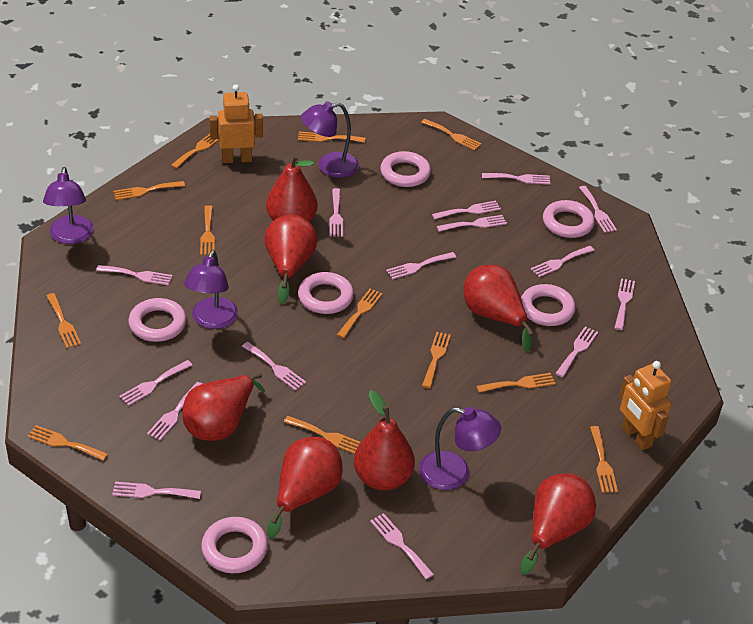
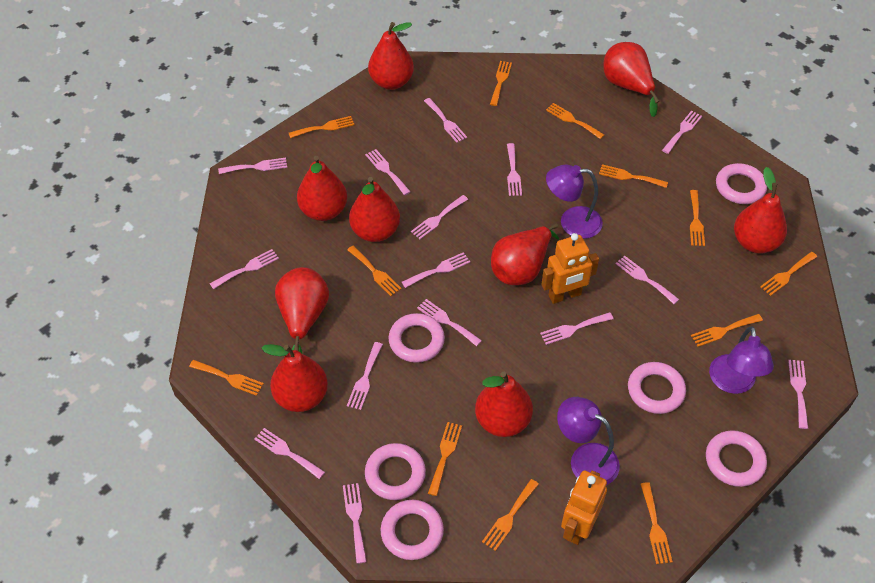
purple lamp: [43,167,94,244] [184,250,238,329] [301,101,359,178] [419,407,501,490] = 4 -> [546,164,603,239] [557,397,620,485] [709,326,774,394] = 3
red pear: [182,373,265,441] [264,214,318,304] [266,155,317,222] [267,437,343,538] [354,390,415,491] [464,265,533,352] [521,473,596,575] = 7 -> [261,344,328,412] [275,267,329,353] [297,156,347,221] [349,177,400,242] [368,22,414,90] [475,372,533,437] [491,223,559,285] [603,42,660,117] [734,167,787,254] = 9

